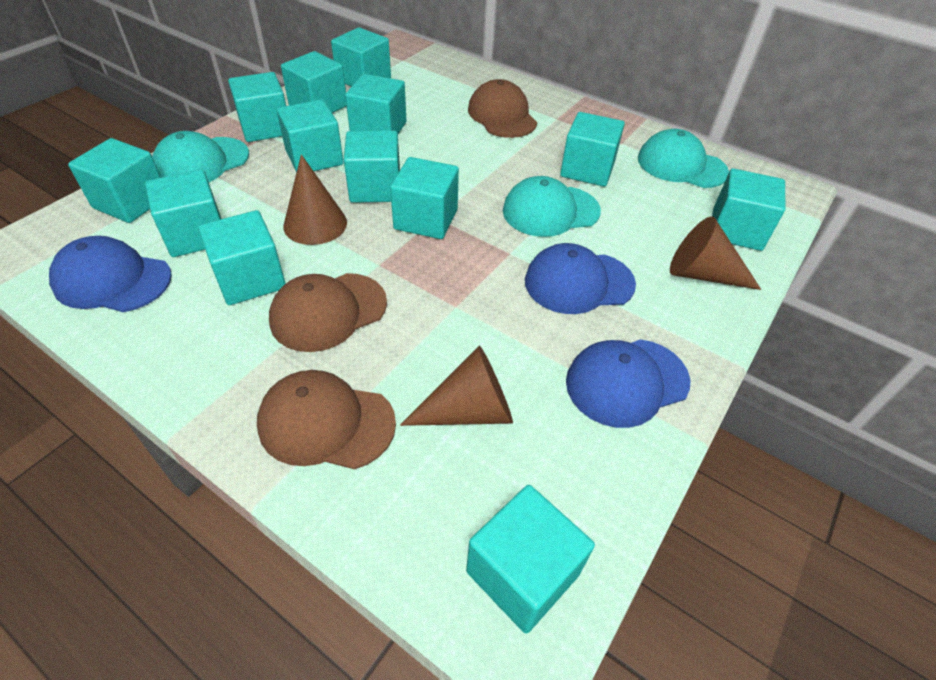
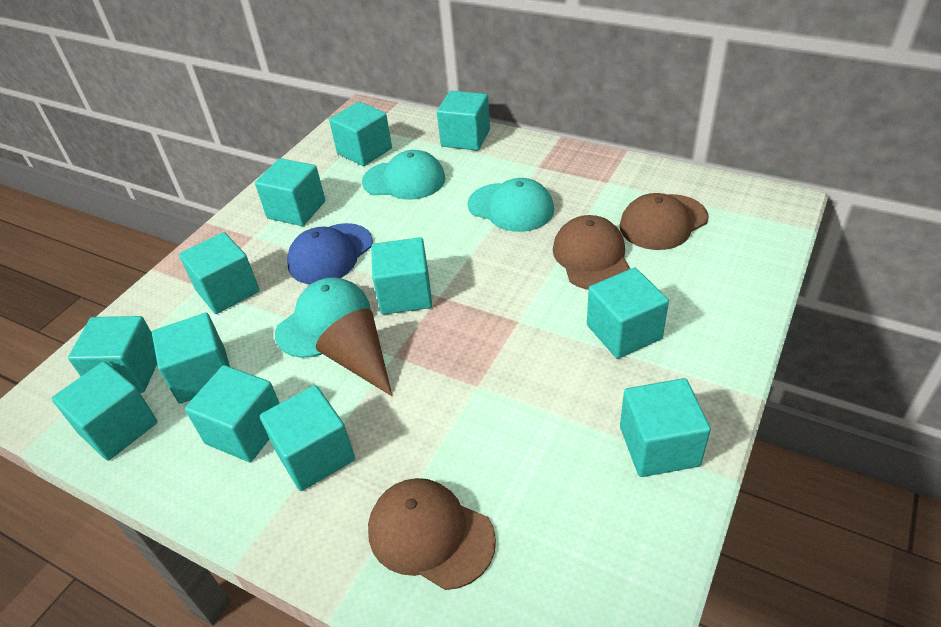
blue cap: [49,236,172,312] [525,243,636,314] [566,339,690,428] = 3 -> [287,223,373,284] = 1
brown cone: [283,155,347,245] [400,345,513,426] [670,216,761,290] = 3 -> [316,309,392,396] = 1
turquoise cube: [68,138,161,223] [145,169,221,257] [198,210,286,305] [228,72,286,142] [277,99,344,172] [281,51,346,113] [331,27,391,87] [344,131,400,203] [345,74,406,134] [390,157,459,239] [466,485,595,633] [560,112,625,187] [712,168,786,251] = 13 -> [52,361,157,461] [68,316,157,393] [152,313,230,404] [179,232,259,314] [185,365,280,462] [255,158,325,226] [260,385,355,491] [329,102,392,166] [371,237,432,315] [437,91,490,150] [587,268,669,359] [620,378,711,477] = 12

